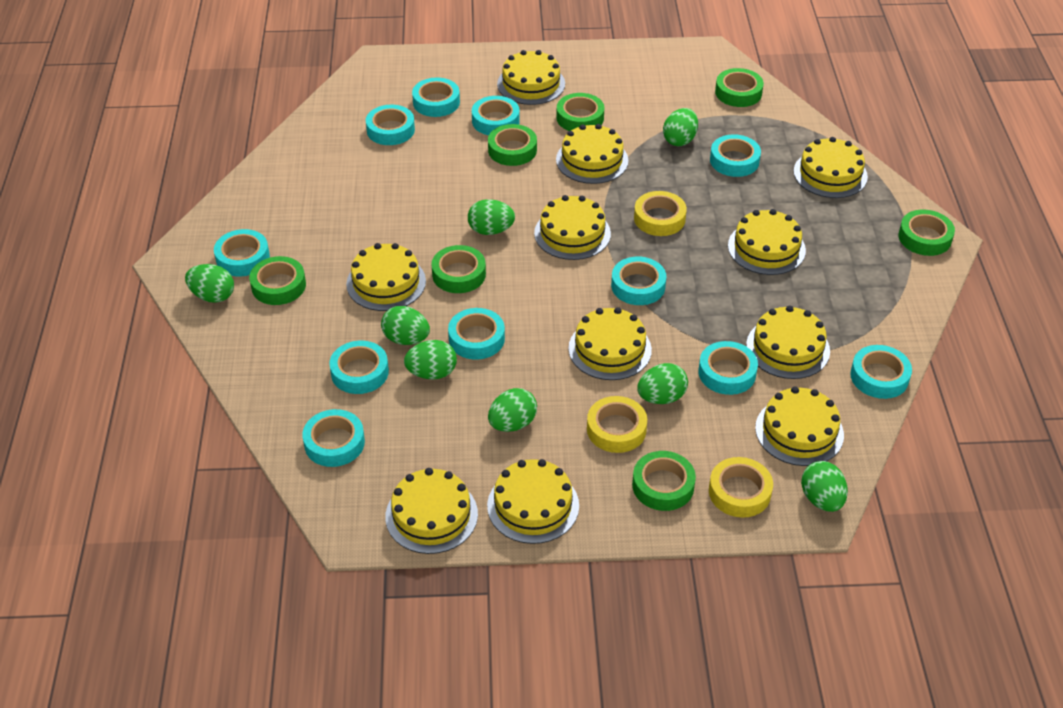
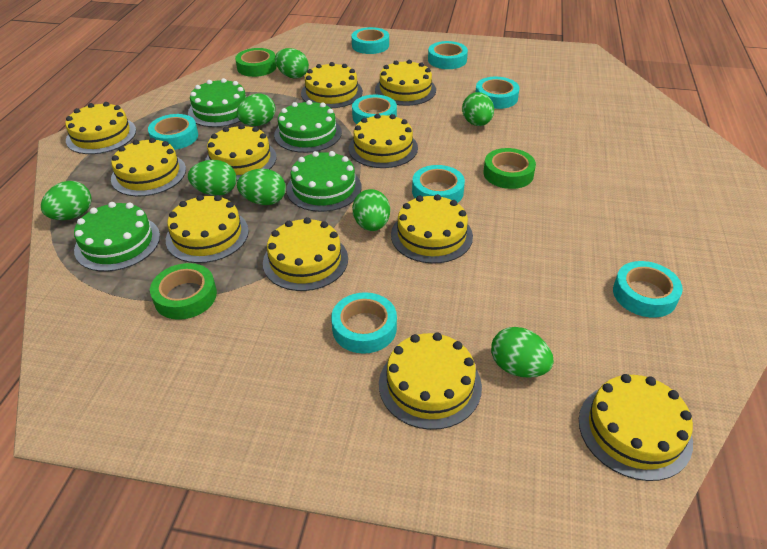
green cake: none = 0 -> [74,202,160,271] [188,78,246,127] [274,100,342,153] [286,151,361,212] = 4
green tape: [249,256,306,305] [431,245,486,293] [488,124,537,166] [556,93,604,131] [632,451,696,511] [715,68,764,107] [898,209,955,256] = 7 -> [150,263,217,320] [235,48,277,77] [483,148,536,189] = 3
turquoise tape: [214,229,270,277] [302,409,365,467] [329,341,389,394] [366,105,415,145] [412,78,460,117] [448,308,505,360] [472,96,520,135] [611,257,666,305] [698,341,758,395] [710,134,761,177] [850,345,912,399] = 11 -> [148,114,198,150] [331,292,397,354] [351,27,389,54] [352,95,397,124] [412,165,465,203] [428,41,468,69] [476,77,520,109] [613,261,683,318] = 8
yellow tape: [587,396,647,453] [634,191,687,236] [709,457,773,518] = 3 -> none = 0

